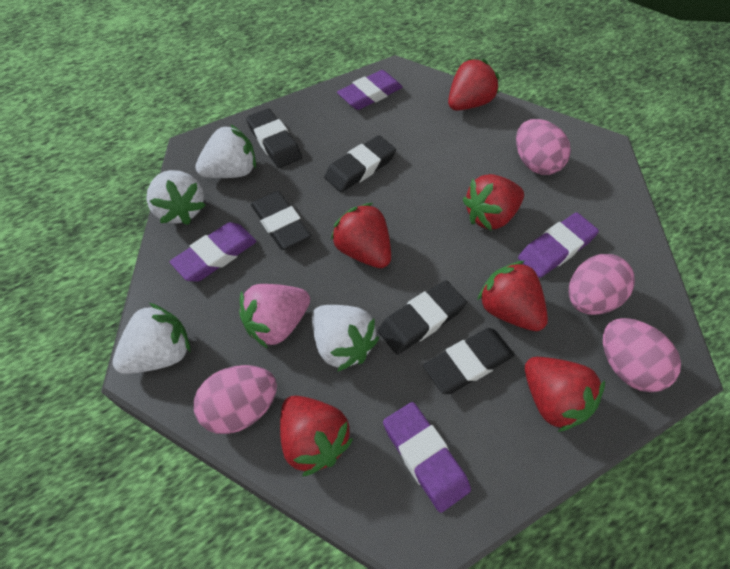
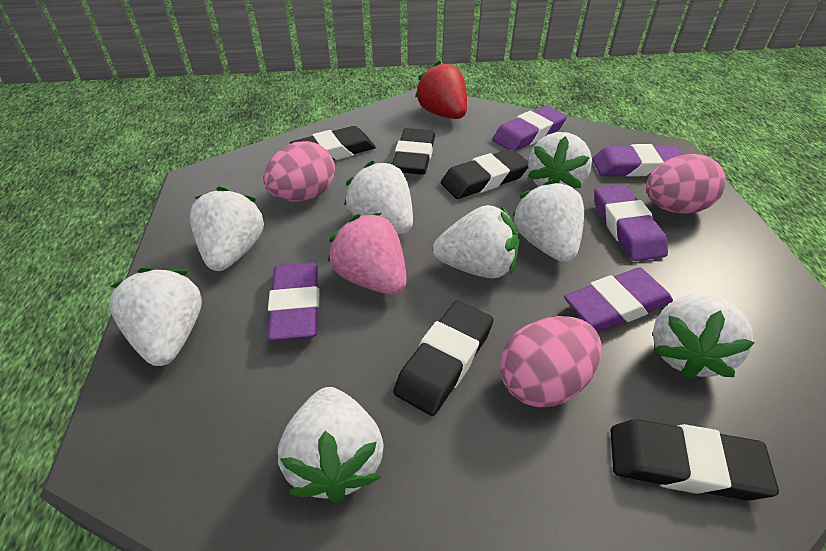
pink egg: [194,365,277,434] [516,119,571,175] [569,254,635,315] [603,318,681,392] = 4 -> [263,141,335,202] [500,316,601,407] [646,154,726,214] = 3
purple eraser: [170,222,257,282] [337,70,403,110] [383,402,471,513] [518,213,599,278] = 4 -> [267,262,319,341] [492,106,567,151] [564,267,673,332] [592,144,683,177] [594,185,668,261] = 5
red strawberry: [280,396,353,477] [331,203,391,268] [448,58,500,111] [463,174,524,231] [477,261,548,331] [525,357,605,432] = 6 -> [415,60,467,119] = 1
white strawberry: [113,303,190,374] [146,170,206,225] [195,124,256,178] [312,305,379,372] = 4 -> [110,267,202,366] [190,187,264,271] [278,387,384,503] [344,161,413,234] [433,205,519,278] [512,180,584,262] [528,132,592,189] [653,293,755,379] = 8

